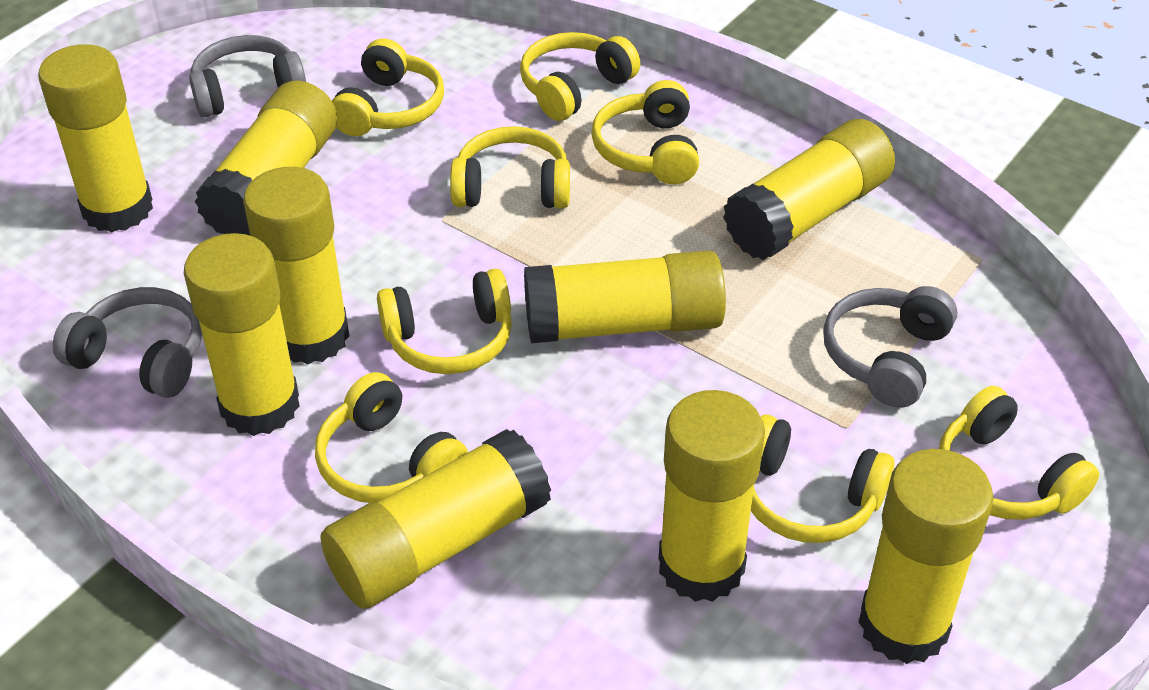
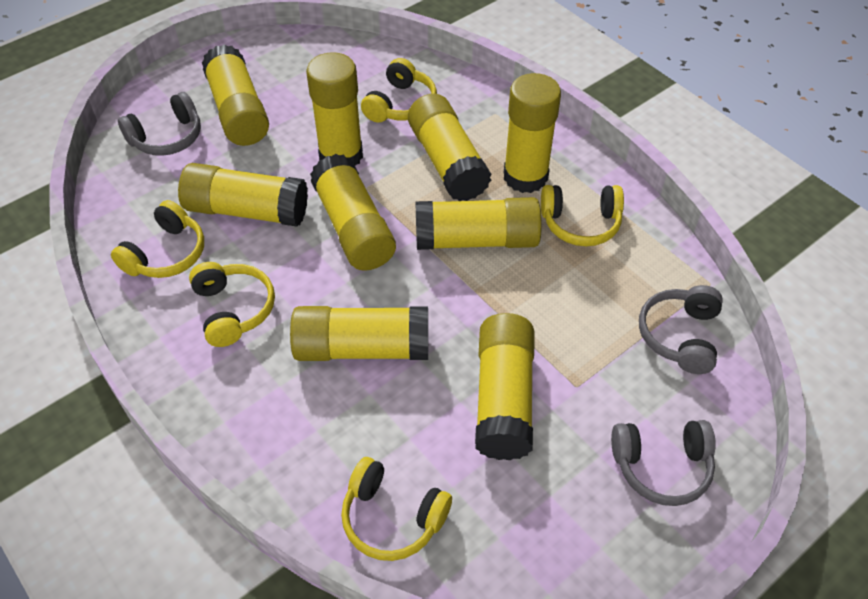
yellow headphones: [315,372,468,503] [332,38,444,136] [377,269,512,374] [450,126,570,209] [520,32,640,121] [591,80,699,184] [751,414,895,543] [939,386,1099,520] = 8 -> [111,200,204,278] [189,262,275,347] [341,457,452,561] [361,58,437,123] [541,185,624,246] = 5

